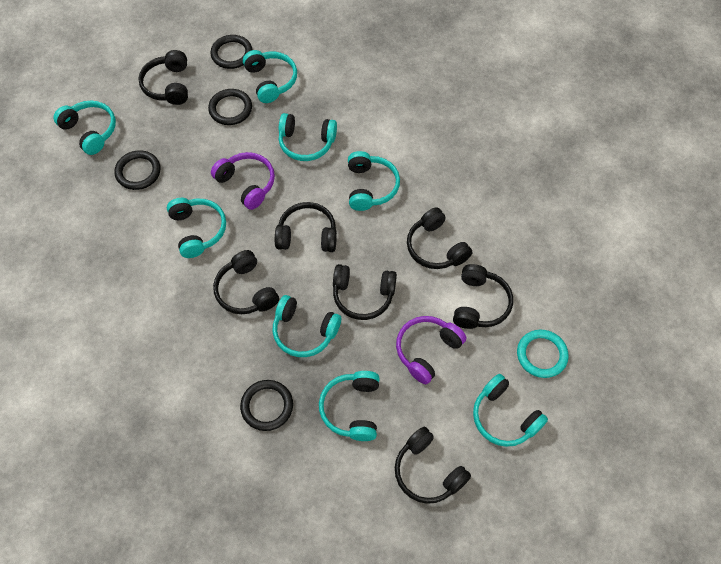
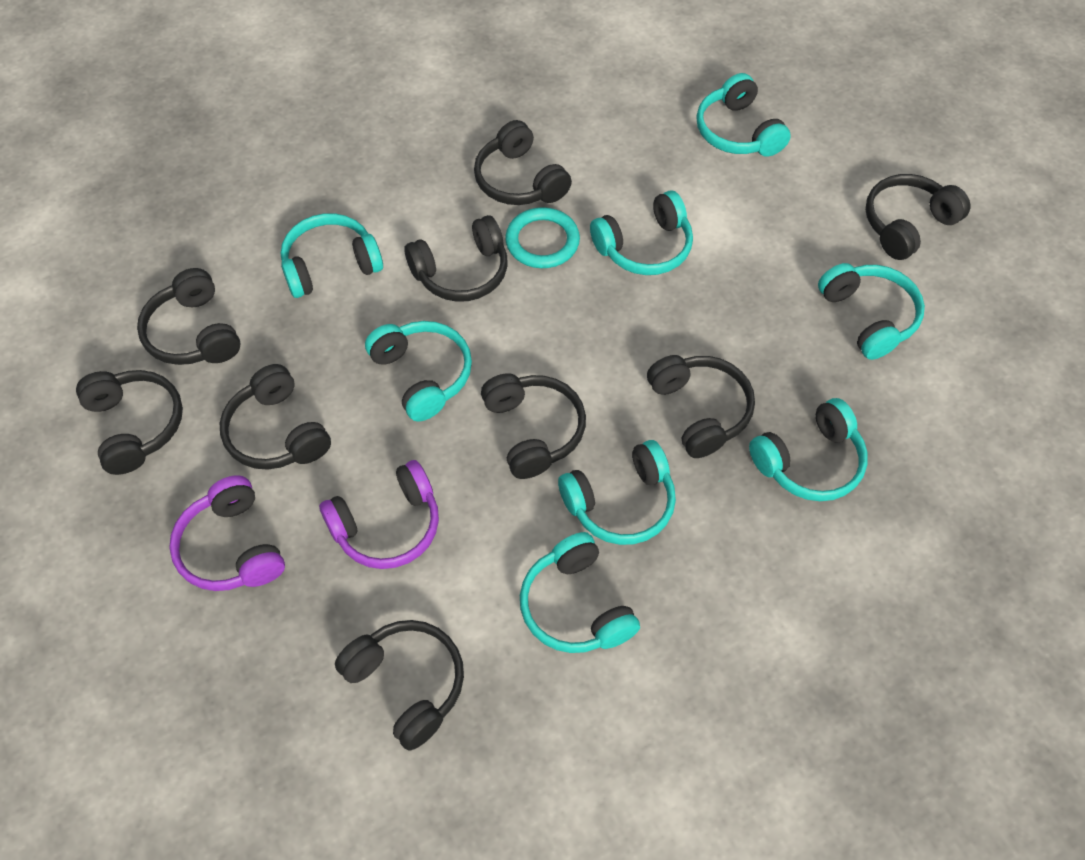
black headphones: [138,50,188,105] [213,250,279,314] [275,202,337,252] [333,264,397,320] [395,427,471,504] [407,207,472,269] [453,264,513,329] = 7 -> [76,370,183,475] [137,268,240,365] [220,364,331,470] [335,620,464,751] [404,215,508,302] [474,120,572,205] [481,373,586,479] [647,355,755,458] [865,174,971,260] = 9
black ring: [114,150,161,190] [208,89,252,125] [210,35,253,69] [240,380,293,431] = 4 -> none = 0

